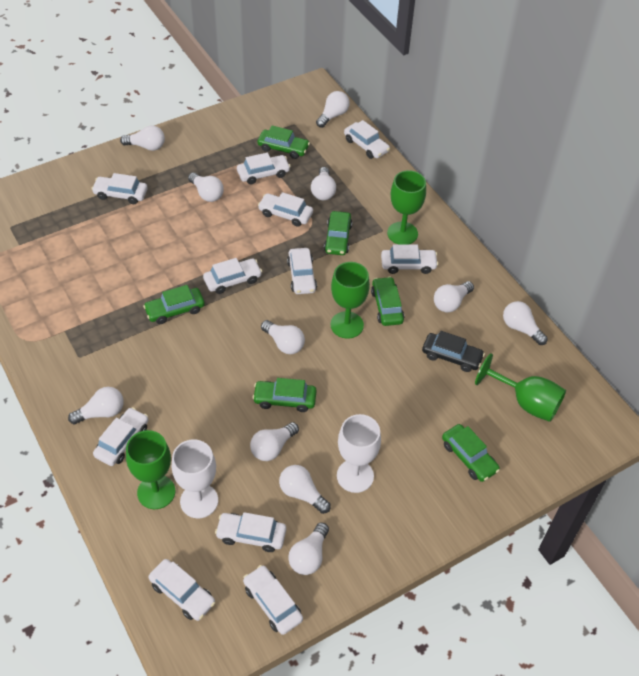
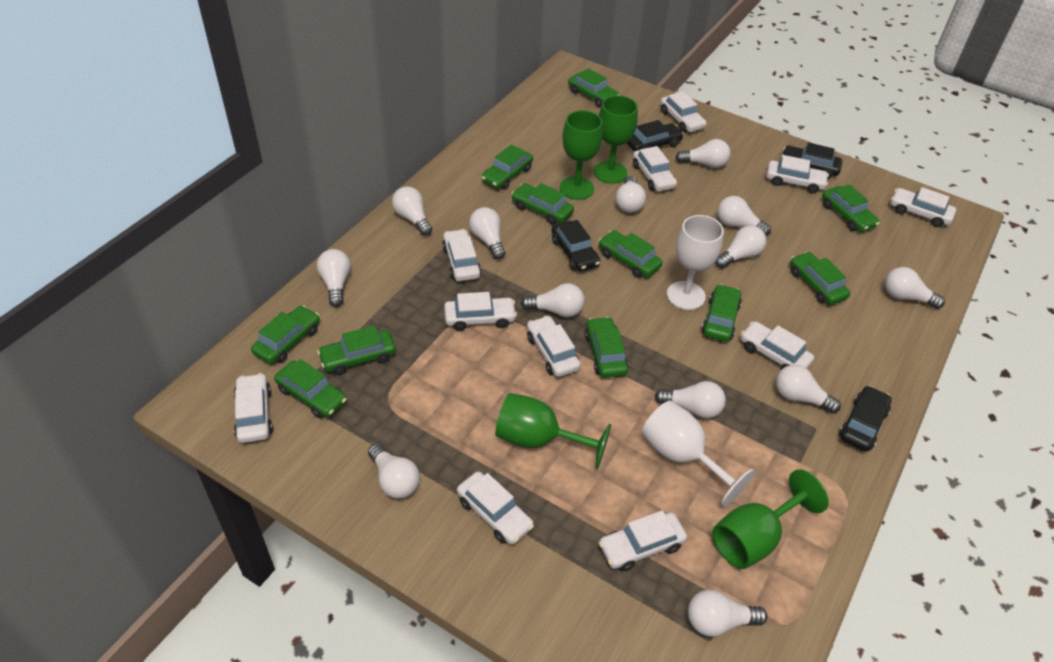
black car: [422,331,485,372] = 1 -> [551,220,600,272] [627,120,684,152] [781,143,842,179] [839,386,892,452] = 4
green car: [143,285,205,324] [252,378,317,412] [257,126,310,159] [324,211,352,255] [371,277,404,326] [442,424,500,482] = 6 -> [251,305,320,364] [274,359,347,418] [317,326,396,375] [481,144,533,189] [511,183,574,225] [568,68,620,108] [585,317,629,378] [599,230,663,278] [702,284,742,342] [790,252,850,305] [822,184,879,232] = 11
white light bulb: [68,387,124,424] [120,125,165,151] [188,173,224,202] [250,422,299,461] [261,320,305,354] [279,465,331,514] [288,522,329,575] [311,167,336,200] [316,91,350,128] [434,281,474,312] [503,301,548,345] = 11 -> [317,249,351,307] [368,444,420,499] [392,186,432,236] [469,207,505,259] [521,283,584,317] [616,176,646,213] [655,381,726,419] [675,139,731,168] [688,590,767,637] [716,225,767,268] [717,196,771,236] [776,364,841,413] [885,267,945,309] = 13

